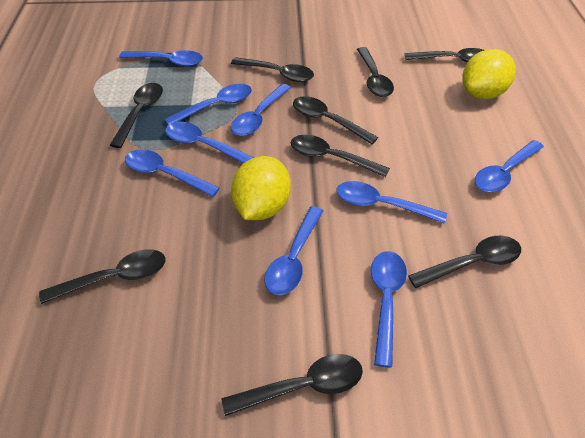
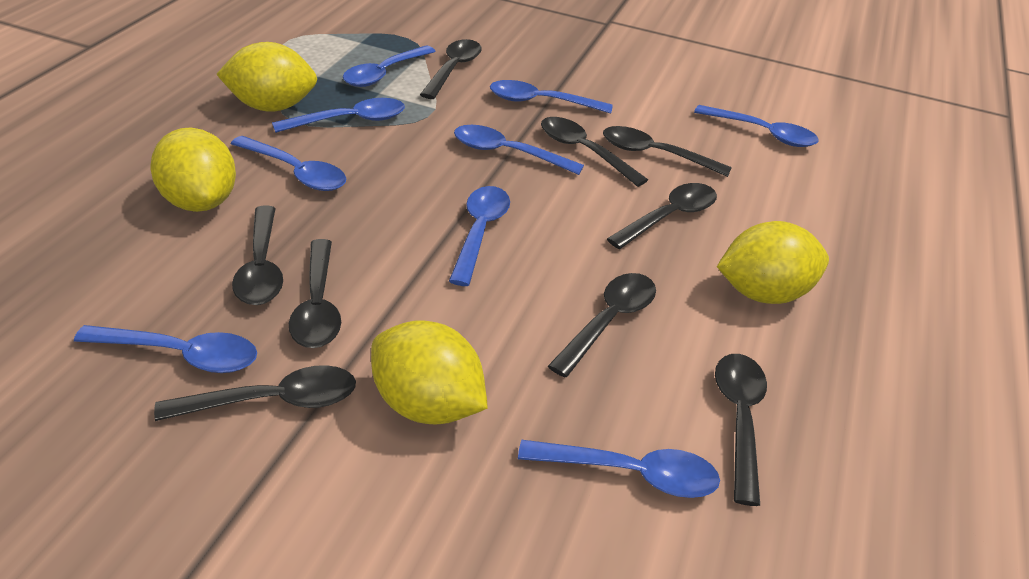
yellow lemon: [231,156,291,220] [462,49,516,99] = 2 -> [150,128,236,212] [216,42,317,112] [371,320,488,424] [717,221,829,304] = 4

